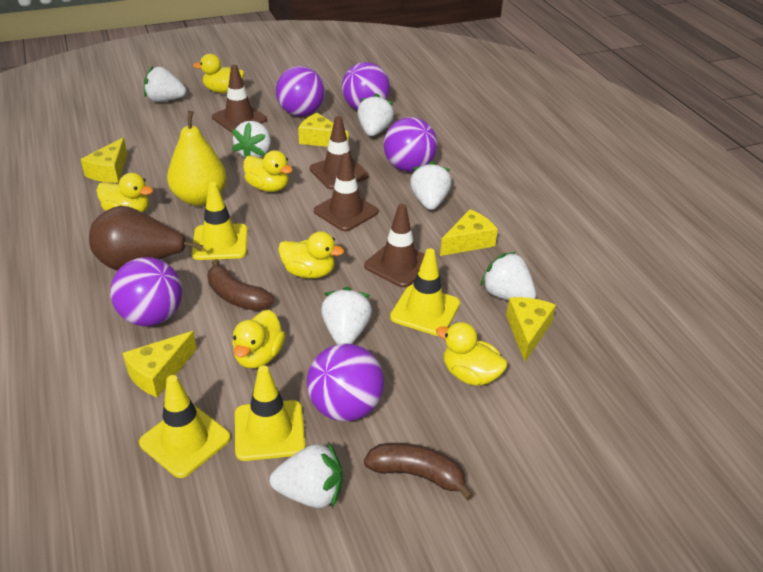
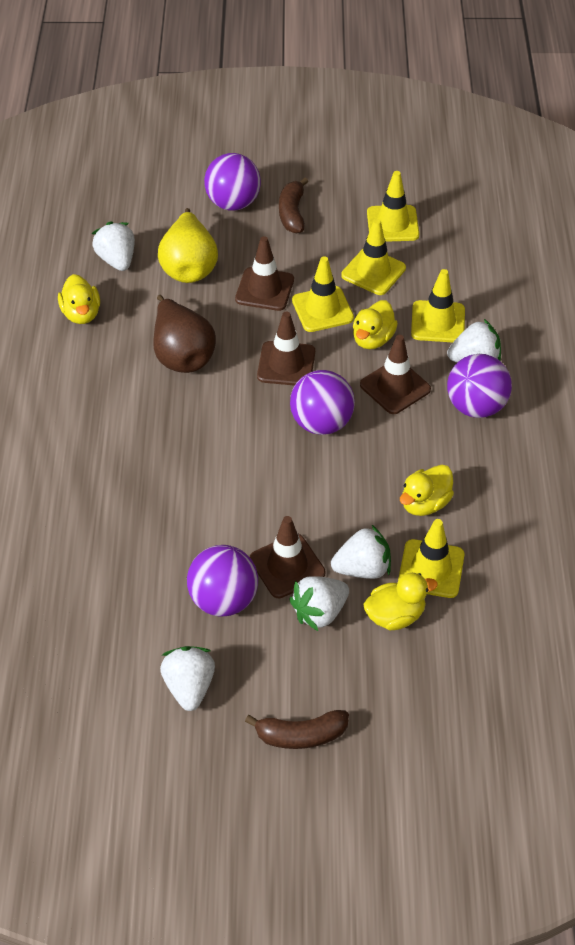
purple ball: [110,257,182,326] [276,66,325,116] [307,343,384,422] [342,62,390,110] [384,117,437,172] = 5 -> [187,545,258,616] [204,153,261,211] [290,370,355,435] [447,354,512,418] = 4
white strawberry: [144,66,186,102] [232,121,271,158] [270,441,343,508] [321,287,372,344] [357,93,394,136] [410,161,452,210] [480,252,536,301] = 7 -> [92,221,135,271] [160,646,215,711] [289,576,349,631] [331,525,391,579] [447,319,501,362] = 5
yellow cheese: [81,137,127,183] [123,331,197,397] [298,113,348,147] [440,209,498,256] [506,297,556,362] = 5 -> none = 0
yellow duck: [96,173,153,213] [193,54,244,93] [232,310,285,368] [243,150,293,192] [278,231,344,279] [436,322,507,386] = 6 -> [58,274,100,324] [353,300,398,349] [364,573,438,630] [400,465,454,516] = 4
yellow traffic cone: [139,375,231,478] [192,182,248,260] [235,365,305,461] [390,248,460,336] = 4 -> [292,256,354,332] [341,219,406,295] [367,171,419,242] [398,519,465,598] [411,269,465,343] = 5

